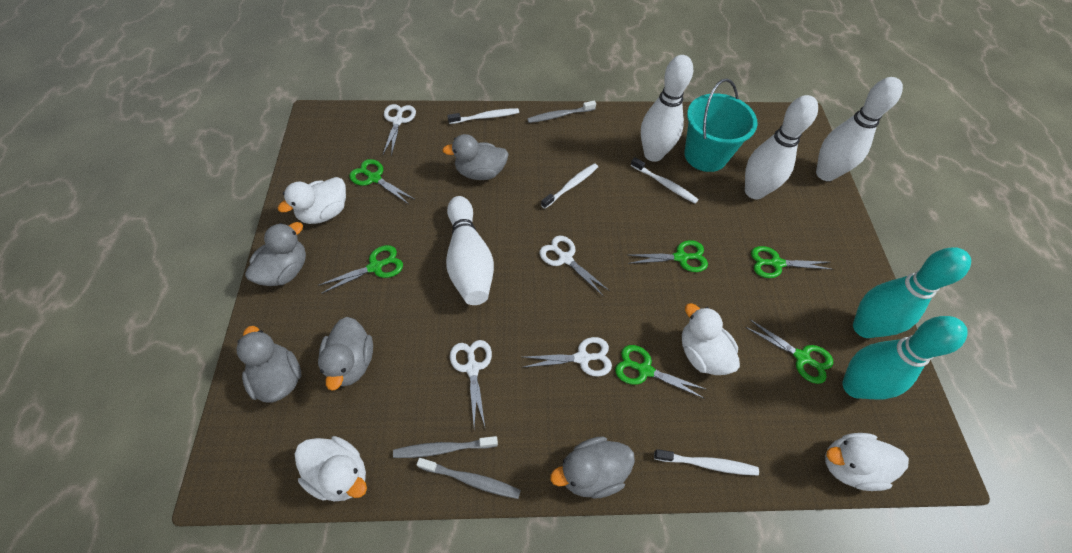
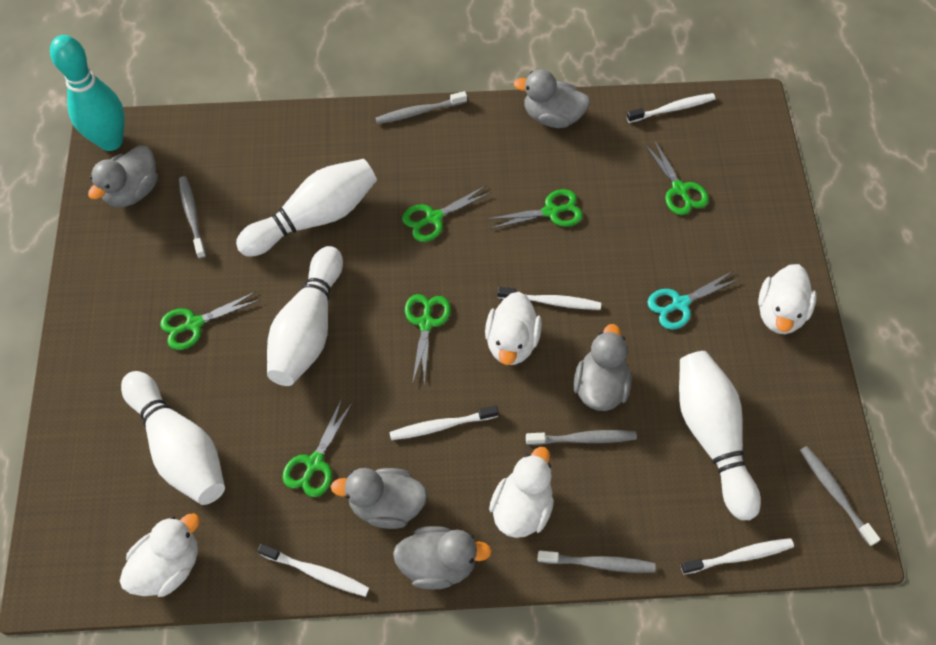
grey toothbrush: [393,436,498,458] [417,458,521,499] [527,101,596,123] = 3 -> [179,176,206,259] [375,91,467,124] [526,430,637,445] [538,551,656,573] [800,446,881,546] = 5
turquoise bowling pin: [842,316,968,399] [853,247,971,338] = 2 -> [50,35,125,151] = 1
turquoise bucket: [684,78,758,172] = 1 -> none = 0
turquoise scissors: none = 0 -> [647,271,739,330] = 1
white scissors: [383,104,416,156] [450,340,492,427] [523,337,612,376] [540,236,610,296] = 4 -> none = 0
white toothbrush: [447,108,519,124] [541,163,598,209] [631,157,699,204] [654,449,759,475] = 4 -> [258,544,369,597] [389,406,498,440] [497,287,601,310] [627,93,715,123] [681,538,794,574] = 5

